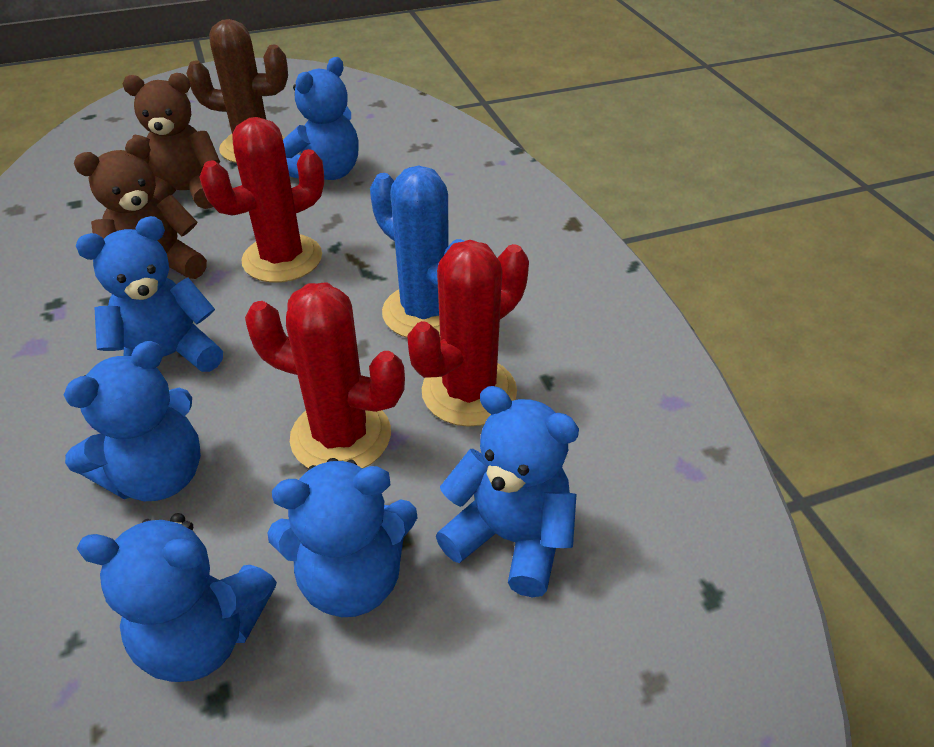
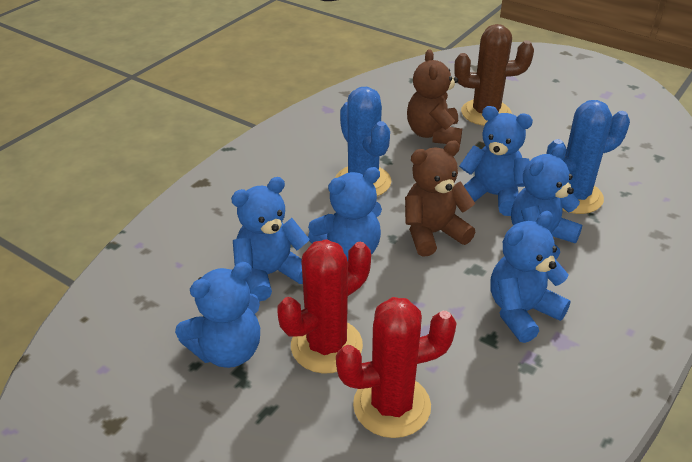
blue cactus: [370,166,464,338] = 1 -> [335,87,391,196] [546,100,630,214] = 2
red cactus: [199,117,324,283] [245,283,405,469] [407,240,529,427] = 3 -> [277,239,371,374] [336,297,457,438] = 2

